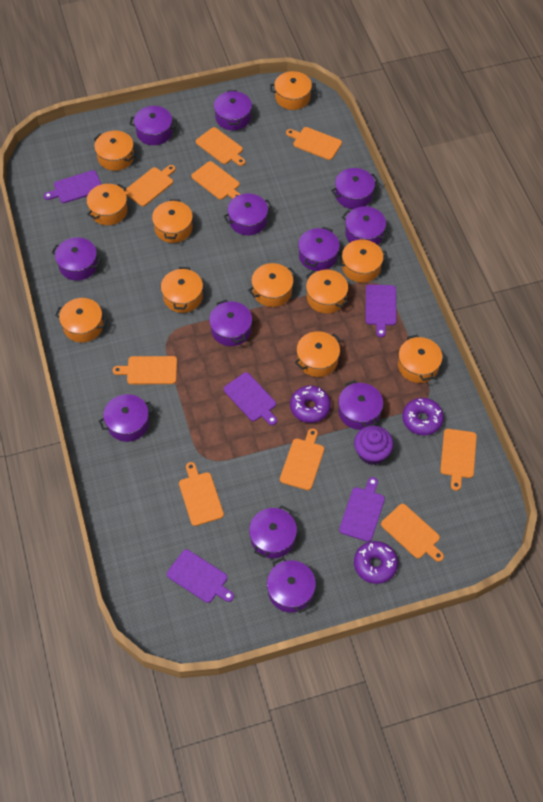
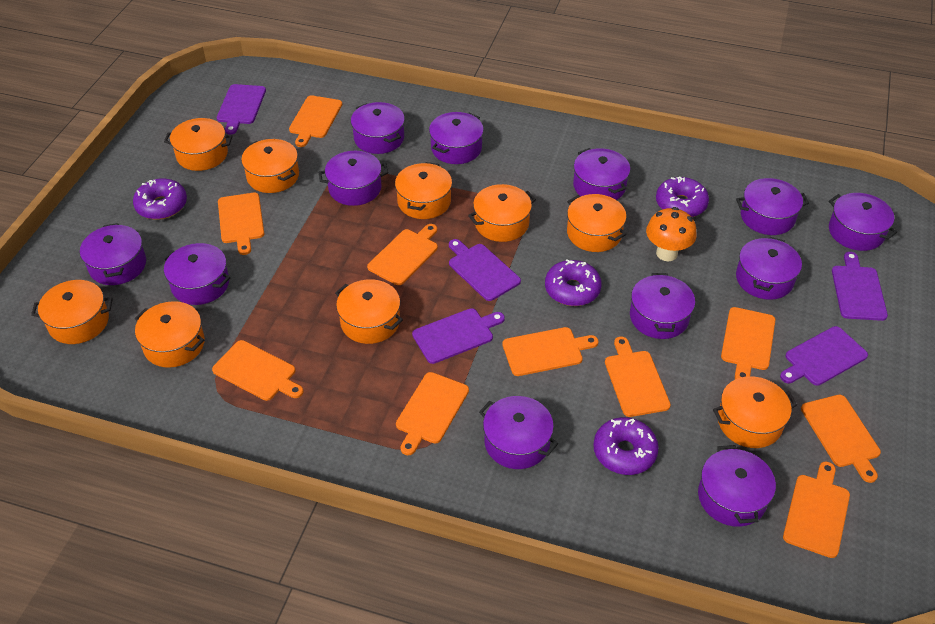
orange cutting board: [113,356,177,384] [125,165,176,206] [179,462,224,526] [191,161,241,200] [196,127,245,166] [280,428,324,490] [286,127,342,160] [381,504,444,562] [440,429,477,491] = 9 -> [212,340,304,401] [218,193,264,255] [289,95,342,147] [367,224,438,285] [396,372,469,455] [502,327,599,376] [605,337,671,417] [721,307,775,379] [783,462,850,558] [801,395,881,483] = 10
orange mushroom: none = 0 -> [646,207,697,262] = 1
orange pot: [55,298,107,343] [87,184,128,225] [93,131,135,171] [152,199,193,243] [161,267,203,313] [248,263,297,307] [270,71,316,110] [295,331,341,377] [306,270,348,314] [337,239,388,283] [398,335,442,383] = 11 -> [31,280,113,344] [134,301,205,368] [164,118,233,171] [241,139,299,193] [335,279,403,344] [395,162,452,219] [468,184,536,242] [567,194,627,252] [713,376,797,448] = 9
purple cupcake: [354,425,393,465] = 1 -> none = 0
purple donut: [290,386,331,423] [354,541,398,584] [402,398,444,435] = 3 -> [133,178,187,220] [545,259,602,306] [593,417,659,475] [656,177,709,217] = 4

